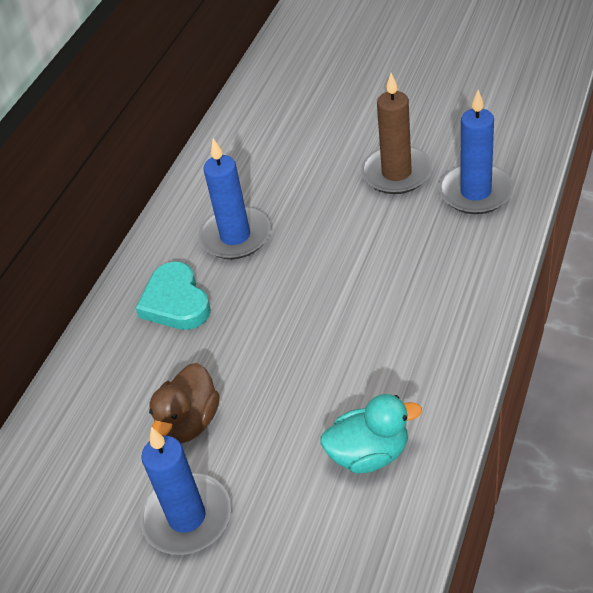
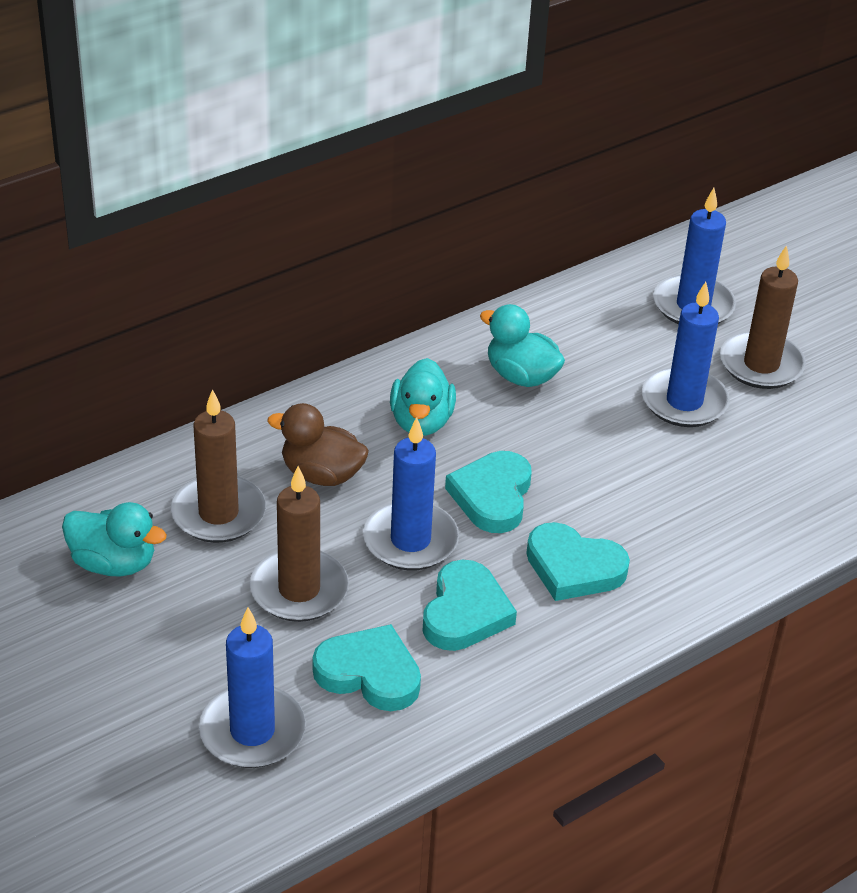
blue candle: [140,427,231,555] [198,138,271,259] [439,90,514,214] = 3 -> [199,607,306,768] [363,417,459,571] [642,282,730,427] [653,188,736,324] = 4
brown candle: [361,73,432,194] = 1 -> [171,389,266,543] [250,466,349,622] [720,245,806,389] = 3
turquoise duck: [320,394,422,473] = 1 -> [62,502,167,576] [390,358,456,436] [480,304,565,387] = 3
turquoise heart: [135,262,211,330] = 1 -> [313,624,421,711] [422,560,517,651] [445,451,532,533] [526,522,630,601] = 4

